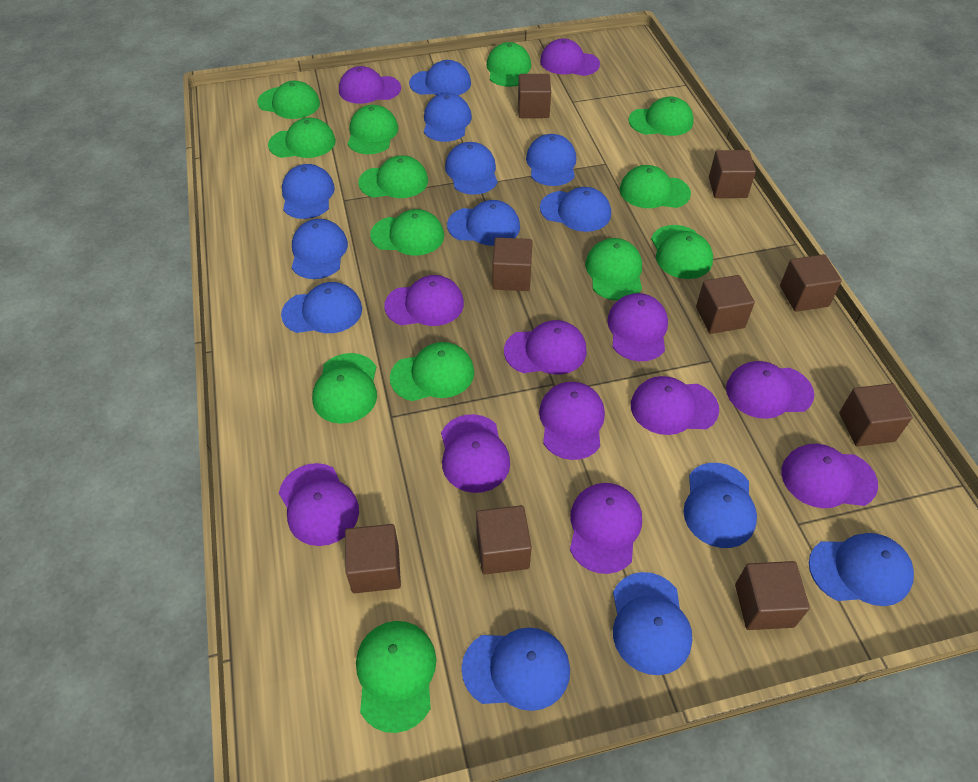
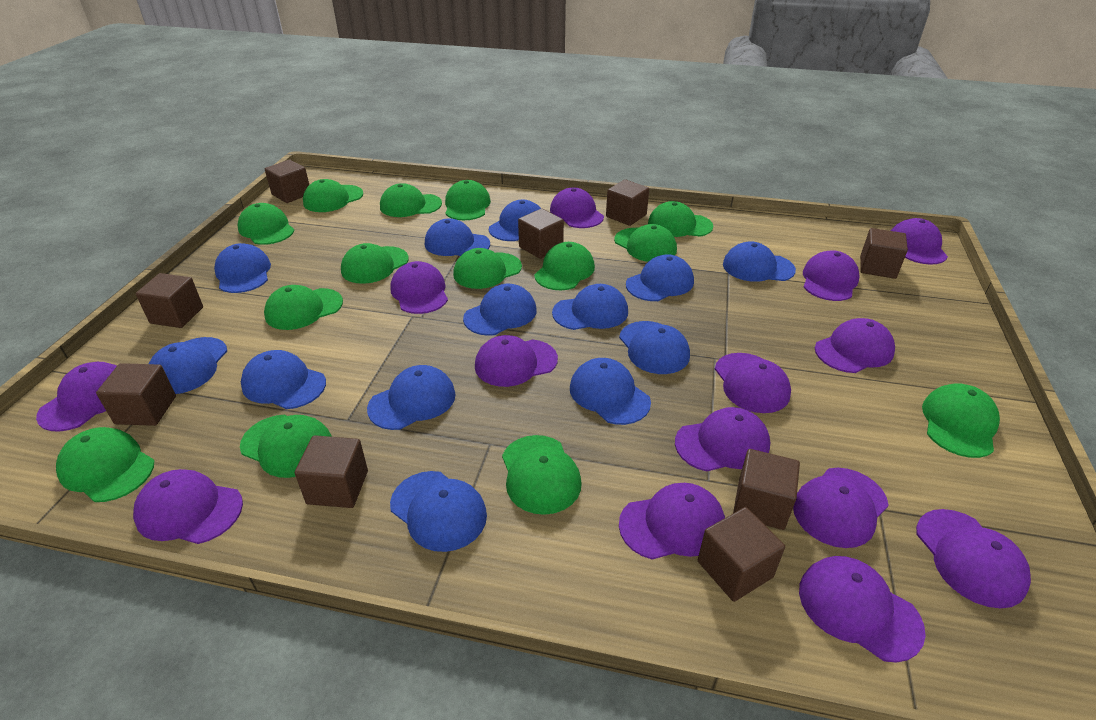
green cap: [257,81,320,119] [268,117,336,158] [312,353,377,424] [348,105,398,154] [356,621,436,733] [358,155,428,198] [370,209,444,256] [390,342,474,401] [486,42,531,87] [585,238,642,300] [620,165,691,208] [629,97,694,136] [651,225,713,279] = 13 -> [56,427,154,502] [238,203,294,245] [240,415,332,478] [264,285,343,330] [303,179,363,212] [341,243,409,284] [380,183,442,217] [445,180,491,220] [453,248,522,289] [502,435,582,515] [534,242,595,290] [614,224,677,262] [648,201,713,237] [922,383,1000,458] = 14
purple cap: [279,463,359,546] [339,66,401,104] [384,275,464,326] [441,414,510,493] [504,320,587,374] [539,382,605,460] [540,38,600,76] [570,483,642,574] [607,293,668,361] [631,376,719,435] [726,361,814,419] [781,444,878,508] = 12 -> [36,362,117,432] [133,469,243,544] [390,261,448,314] [475,335,558,387] [550,187,604,228] [619,483,725,559] [675,407,770,471] [715,353,791,413] [793,468,889,548] [799,556,926,663] [803,250,860,301] [815,318,895,373] [891,218,948,265] [916,509,1031,609] = 14

